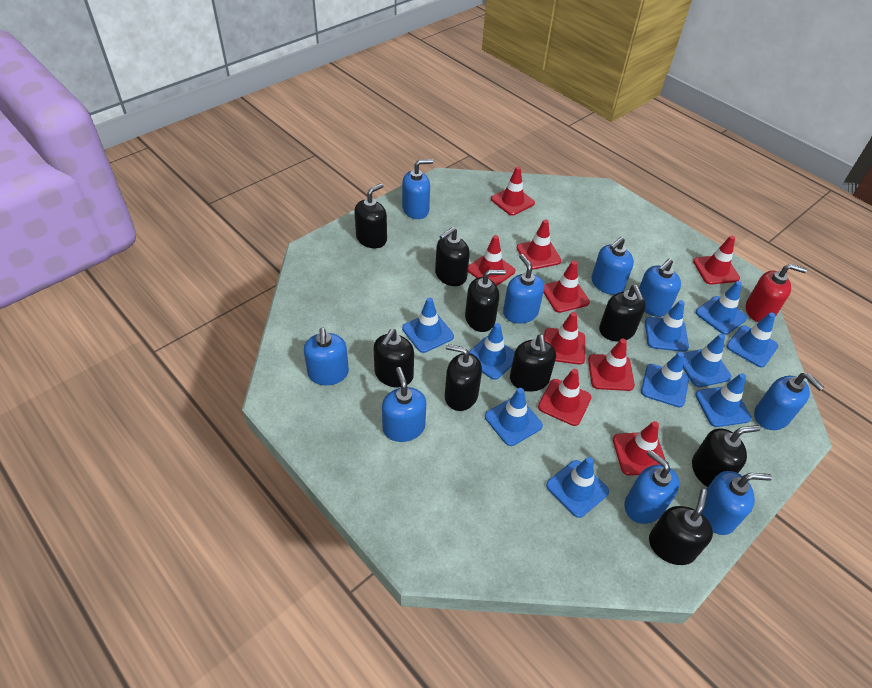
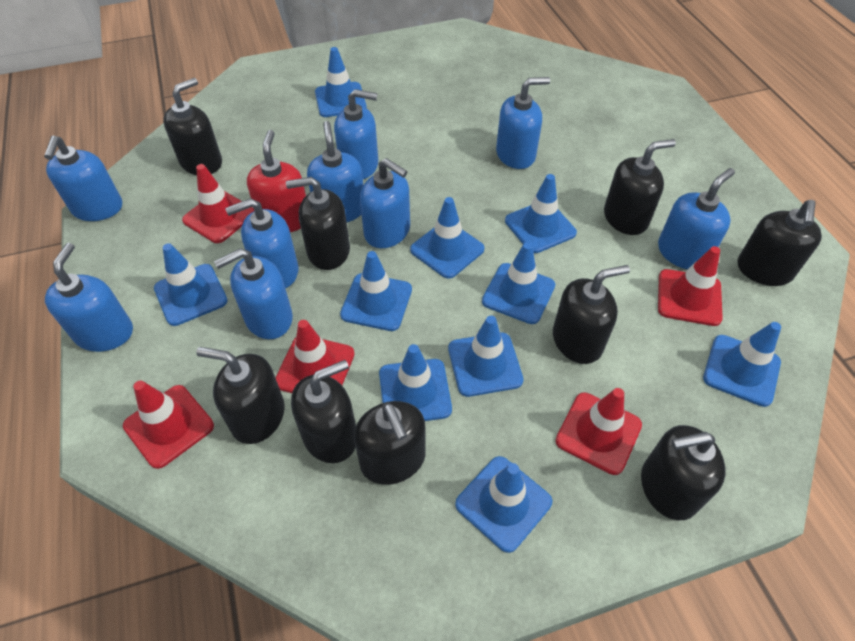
red traffic cone: [468,235,515,286] [491,166,535,216] [517,219,561,270] [538,369,591,426] [544,261,590,313] [544,312,585,365] [588,339,635,391] [613,421,665,476] [693,236,740,285] = 9 -> [123,381,214,469] [182,164,254,243] [275,320,355,393] [556,388,642,475] [658,246,723,326] = 5

